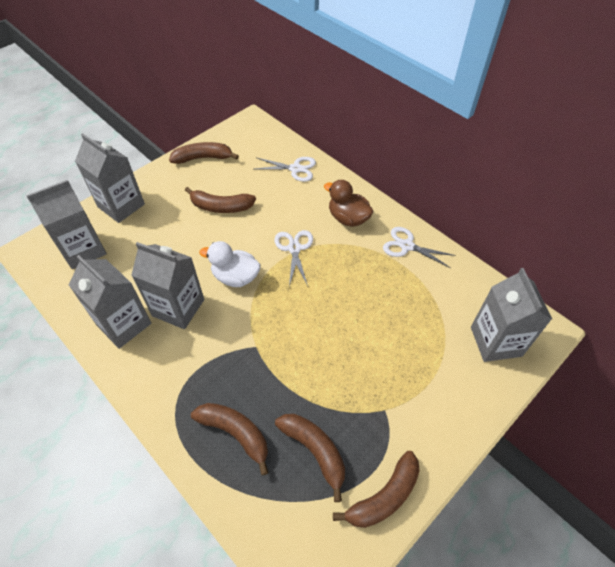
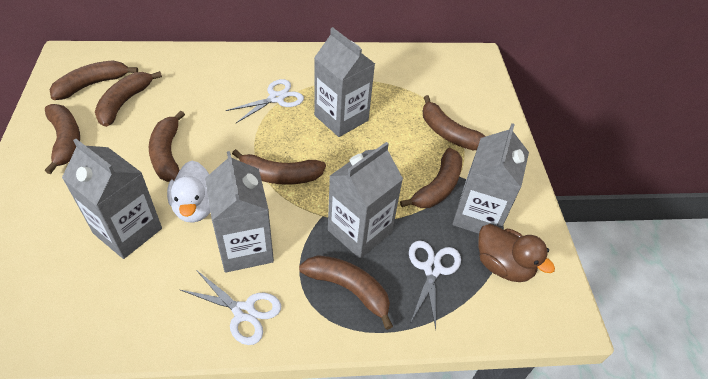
brown banana: [169,142,239,164] [185,187,256,213] [191,403,269,475] [275,414,345,502] [333,451,420,528] = 5 -> [45,104,80,174] [50,61,138,100] [95,71,162,127] [149,111,185,182] [232,149,326,185] [299,255,393,330] [400,148,462,208] [423,95,486,150] = 8

